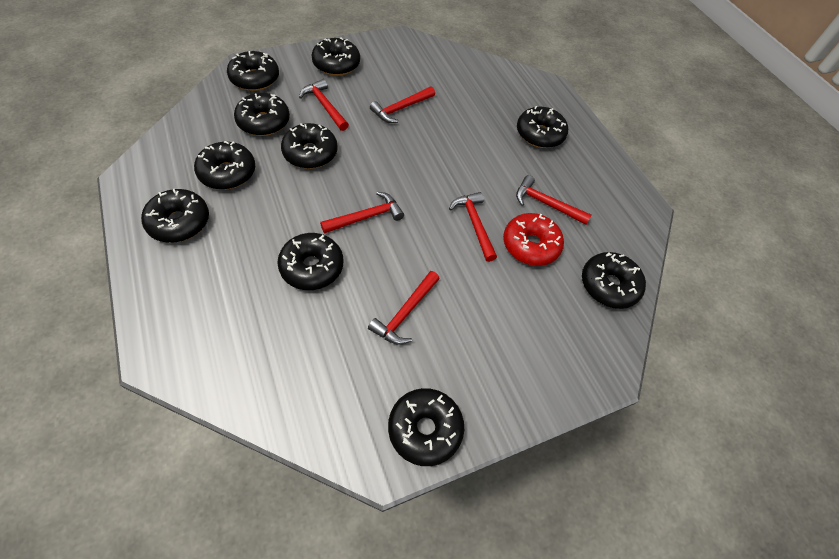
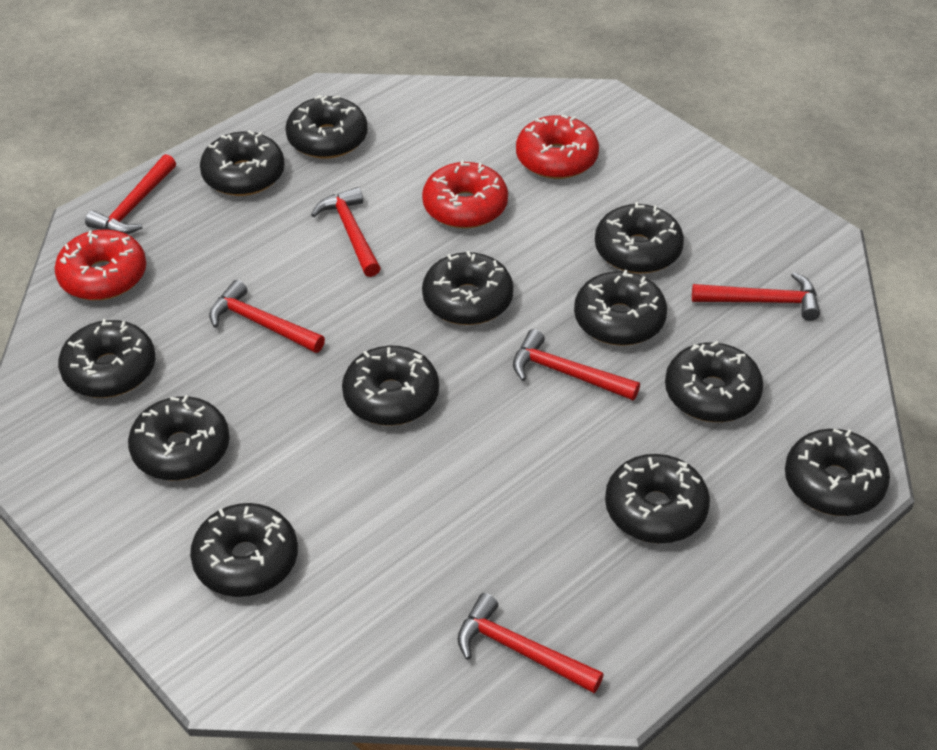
black donut: [141,189,209,243] [194,141,255,190] [227,51,279,91] [234,93,290,136] [277,233,343,290] [281,123,338,169] [312,37,360,76] [388,388,464,466] [517,106,568,148] [582,252,646,309] = 10 -> [58,319,156,398] [128,395,230,480] [190,503,298,597] [200,130,285,196] [285,95,368,159] [342,346,439,426] [422,251,513,325] [574,270,667,346] [595,202,684,274] [605,454,710,543] [665,341,763,422] [785,429,890,516] = 12
red donut: [503,213,564,266] = 1 -> [55,229,146,300] [422,160,508,229] [516,114,599,179] = 3

